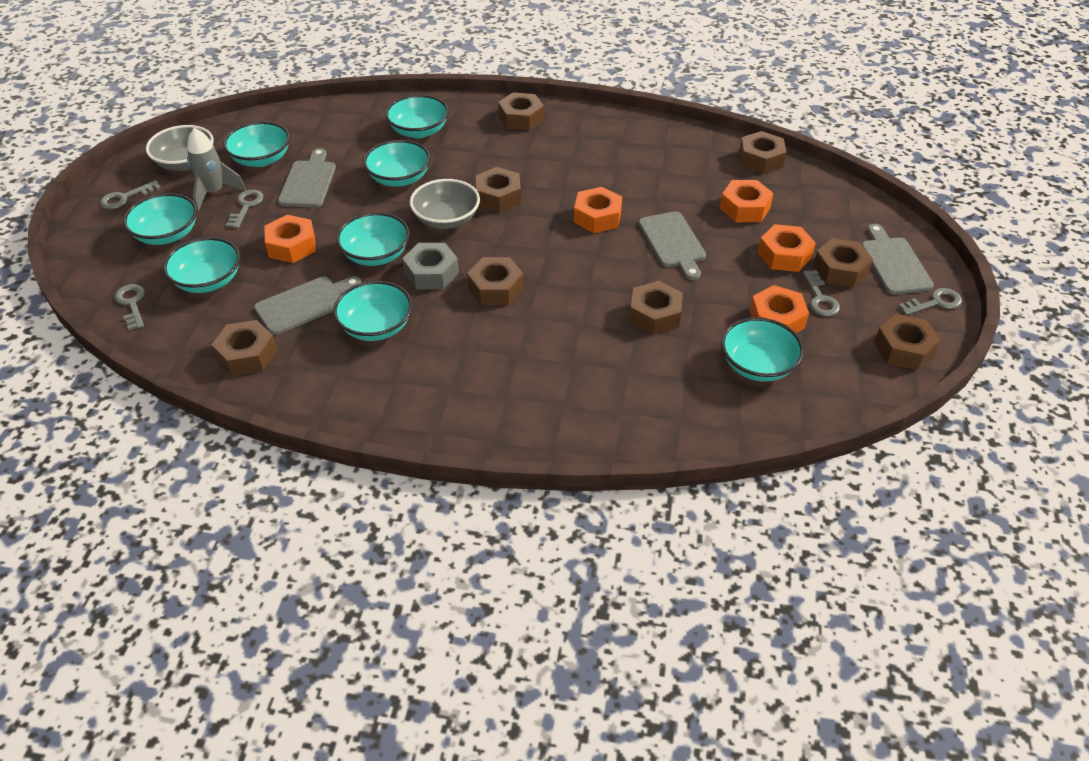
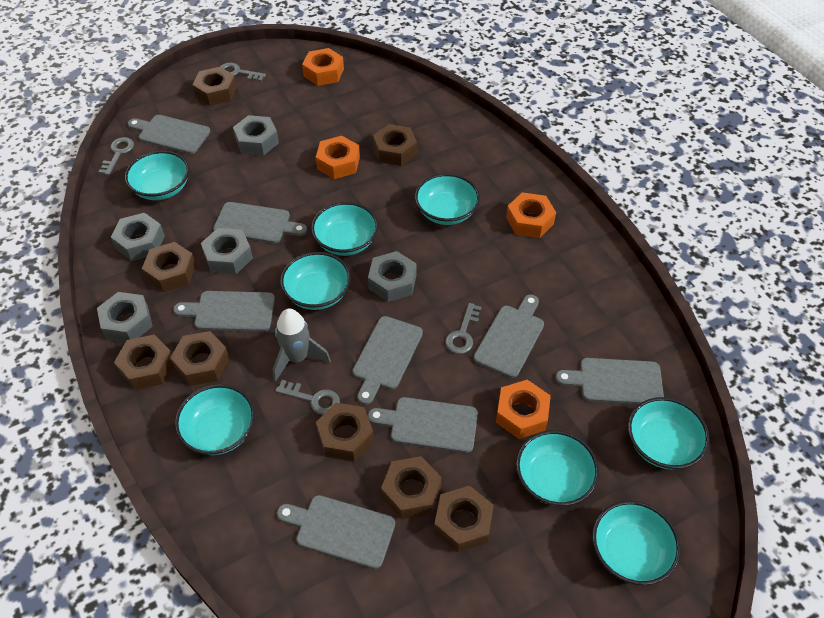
grey bowl: [146,125,214,171] [410,179,480,229] = 2 -> none = 0
grey cutting board: [254,276,362,335] [278,148,336,208] [638,211,706,280] [862,224,934,294] = 4 -> [128,115,210,154] [173,291,275,332] [213,202,307,243] [277,495,395,569] [353,316,423,405] [368,397,478,453] [474,294,544,378] [555,358,664,404] = 8
grey key: [100,180,161,209] [114,284,145,330] [226,190,264,229] [803,270,840,316] [898,288,962,315] = 5 -> [98,137,134,175] [220,63,266,81] [275,380,340,415] [445,303,482,354] = 4
grey nut: [402,243,459,289] = 1 -> [97,292,153,342] [111,213,165,261] [201,228,253,274] [233,115,279,156] [368,251,416,302] = 5
orange nut: [264,215,316,263] [574,187,622,233] [720,180,774,222] [750,285,809,333] [758,224,816,272] = 5 -> [302,48,344,86] [316,136,360,179] [496,380,551,439] [506,192,556,238] = 4

